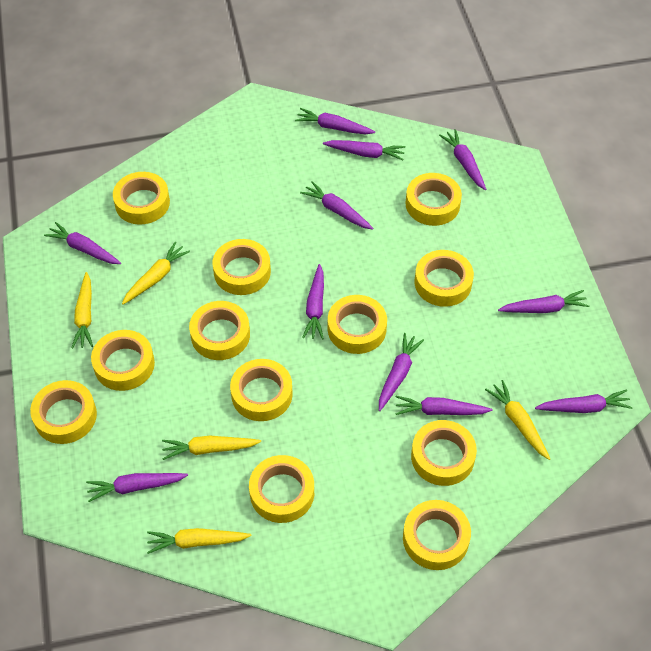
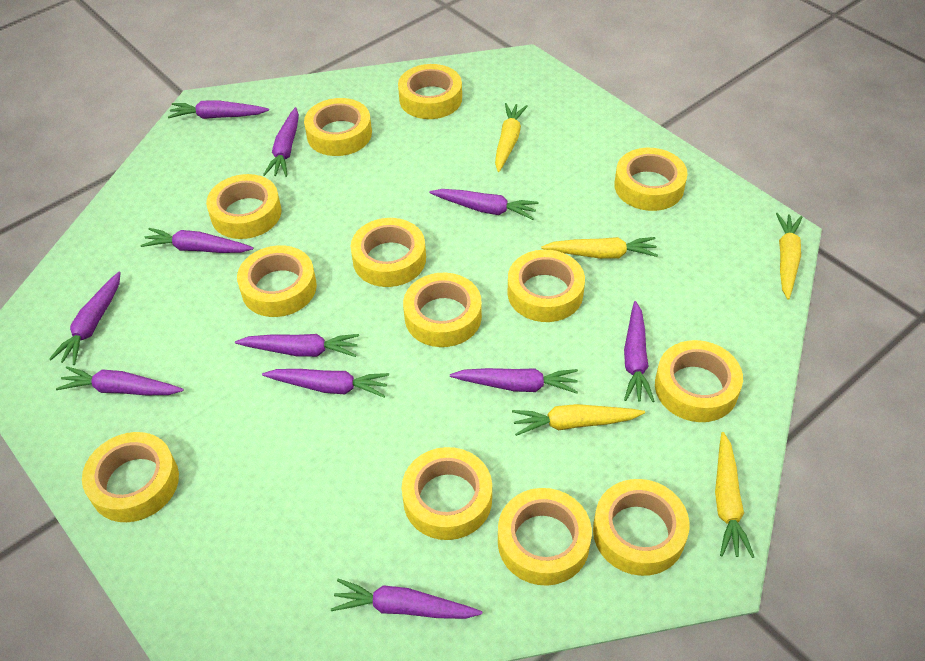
yellow tape: [30,380,97,444] [91,330,155,391] [113,172,170,225] [189,301,250,360] [213,239,271,295] [230,359,293,421] [249,455,314,523] [328,295,387,354] [403,500,471,570] [406,173,462,226] [411,420,477,486] [415,250,474,307] = 12 -> [82,432,179,522] [206,174,281,239] [237,245,317,317] [304,98,372,156] [351,218,426,287] [398,64,462,119] [402,447,492,540] [403,273,482,347] [498,488,592,586] [507,250,585,322] [593,479,690,576] [614,148,688,211] [655,340,743,422] = 13

